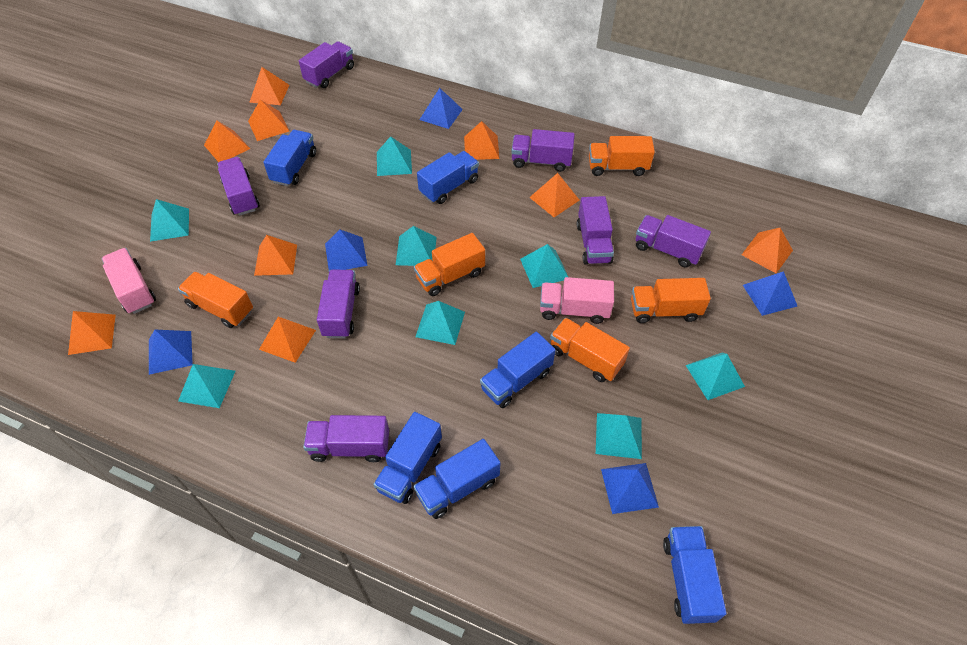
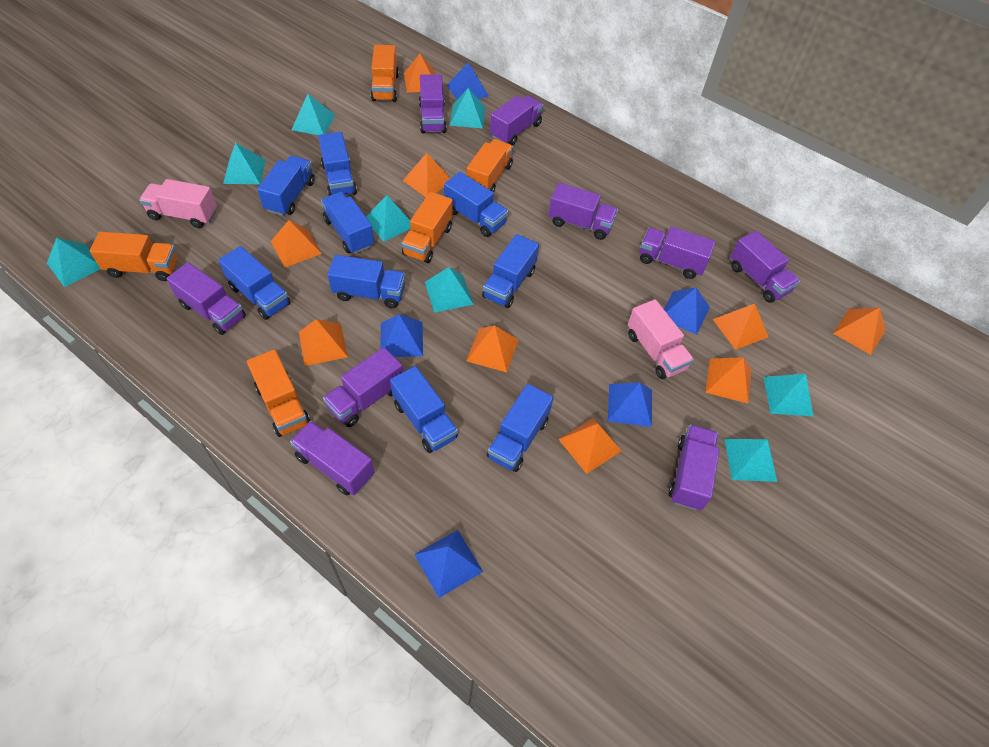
blue truck: [263,130,316,186] [373,412,442,504] [414,439,500,519] [417,151,479,204] [480,332,555,408] [663,526,726,624] = 6 -> [218,246,291,320] [257,156,315,216] [318,132,357,196] [321,192,374,254] [328,255,405,308] [390,366,458,453] [444,172,508,237] [482,234,539,308] [487,384,553,472] = 9
purple truck: [217,157,260,216] [299,41,354,88] [303,415,389,462] [317,270,360,338] [511,129,575,172] [577,196,614,265] [636,215,711,268] = 7 -> [166,262,246,335] [290,421,374,495] [323,347,403,427] [419,74,447,133] [490,95,544,146] [548,183,618,240] [640,227,715,279] [669,424,720,510] [730,231,800,303] = 9

